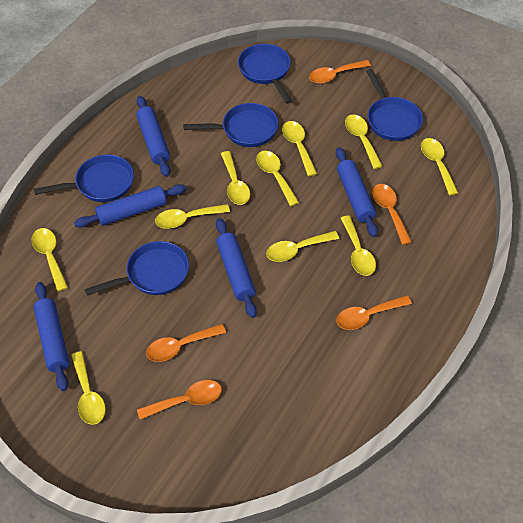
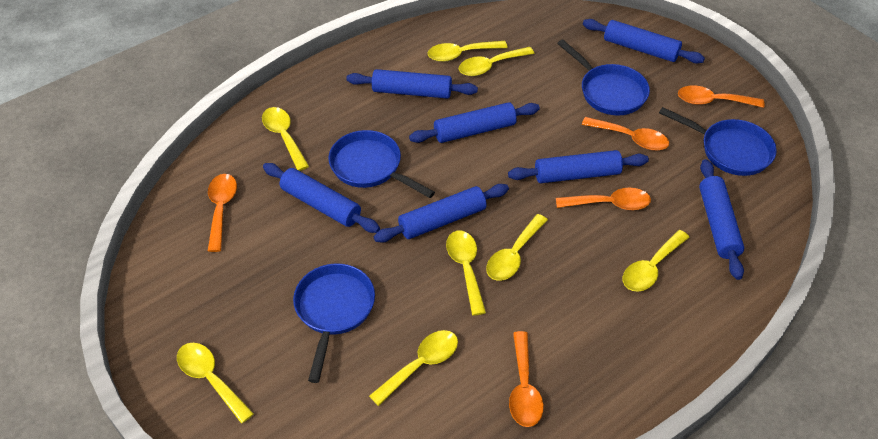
blue pan: [34,154,134,202] [85,241,189,296] [183,103,278,147] [238,44,292,104] [366,69,423,141] = 5 -> [293,264,375,383] [328,130,435,198] [557,39,650,115] [659,107,777,176] = 4
blue rolling pin: [33,282,69,391] [74,184,186,228] [136,96,170,177] [216,218,257,318] [336,147,378,237] = 5 -> [263,163,380,233] [346,69,478,99] [373,184,509,243] [409,102,540,143] [508,150,649,183] [583,19,705,64] [699,159,744,280] = 7
yellow spoon: [31,228,68,292] [71,351,106,425] [155,204,230,229] [221,151,250,205] [256,151,299,206] [266,231,339,262] [282,121,317,176] [340,215,376,276] [345,115,383,169] [421,138,458,196] = 10 -> [177,343,254,424] [262,107,309,171] [369,330,458,406] [428,41,508,62] [446,231,486,316] [459,47,535,76] [486,214,548,281] [623,230,689,292] = 8

